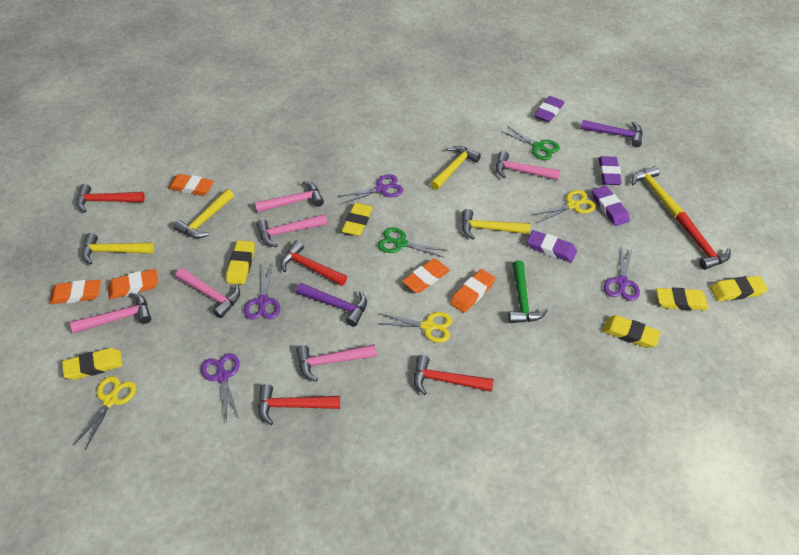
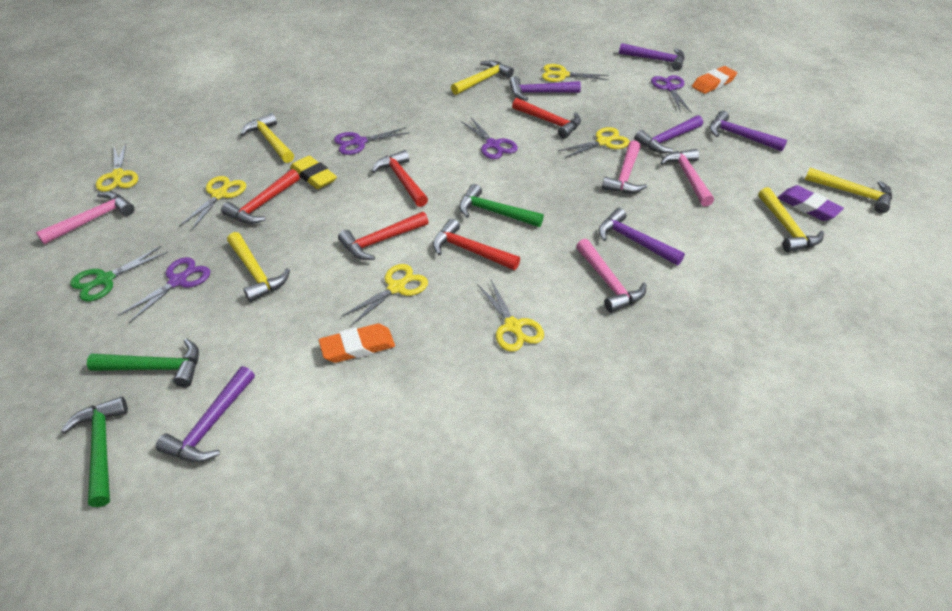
green hammer: [508,260,548,323] = 1 -> [61,397,128,507] [87,338,199,388] [459,184,544,227] = 3
green scissors: [378,227,446,257] [501,126,560,160] = 2 -> [70,246,168,301] = 1
orange eraser: [49,280,101,304] [107,269,158,299] [168,174,214,196] [402,259,450,293] [450,269,495,313] = 5 -> [319,324,395,363] [692,66,737,94] = 2
pink hammer: [70,293,151,333] [176,268,240,318] [254,181,324,213] [256,214,327,247] [296,344,377,382] [496,151,560,180] = 6 -> [36,191,135,245] [576,239,646,313] [602,140,647,193] [660,149,714,206] = 4
purple eraser: [527,230,577,262] [534,96,564,122] [592,186,630,226] [599,156,622,185] = 4 -> [777,185,844,221] = 1
purple hammer: [296,283,367,327] [581,120,643,147] = 2 -> [156,366,255,462] [509,76,581,101] [599,208,685,266] [619,43,685,71] [634,115,703,153] [710,111,787,151] = 6
yellow eraser: [62,348,123,380] [226,240,255,284] [342,203,373,236] [602,315,661,348] [656,287,708,310] [710,276,768,301] = 6 -> [290,156,337,189] = 1
yellow scissors: [73,376,136,450] [377,312,453,343] [533,190,596,222] = 3 -> [96,143,138,192] [179,176,246,231] [341,264,428,326] [477,280,544,352] [542,64,609,82] [558,127,630,158] = 6

